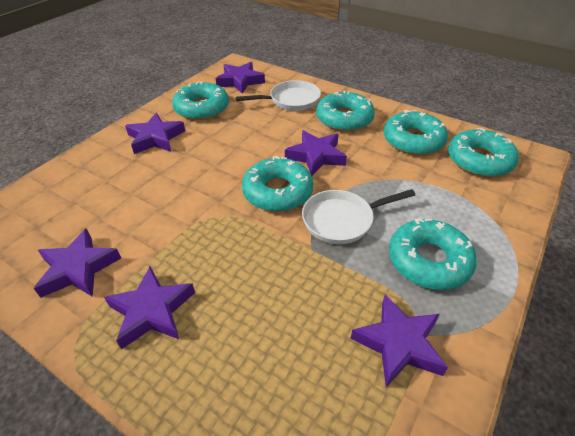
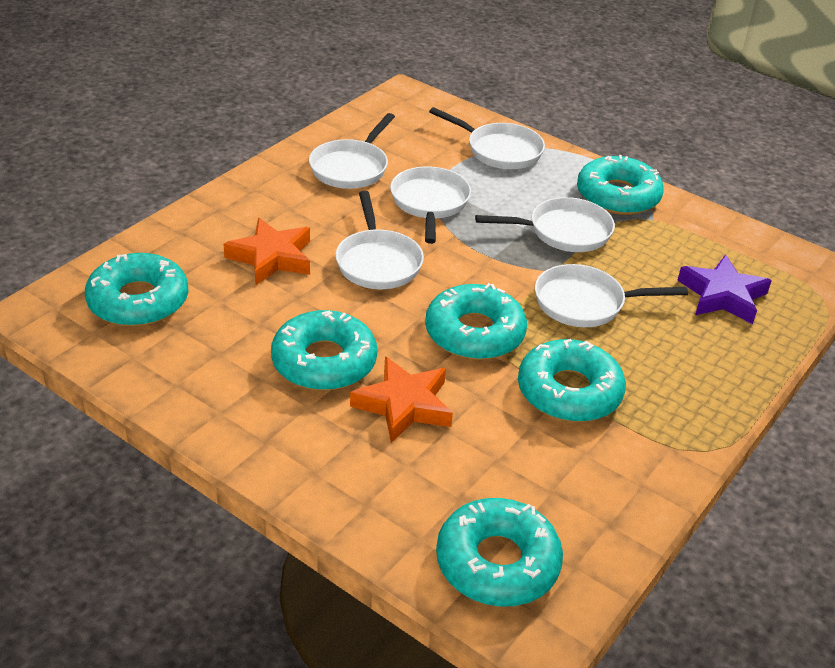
orange star: none = 0 -> [223,218,310,285] [350,356,453,443] = 2
purple star: [34,228,121,298] [104,267,195,350] [125,113,185,154] [216,62,265,94] [285,130,347,176] [350,294,448,387] = 6 -> [677,255,772,324] = 1
white pan: [236,80,321,111] [302,189,415,244] = 2 -> [309,113,395,189] [335,191,424,289] [390,166,471,244] [429,107,545,169] [475,197,615,252] [535,264,688,327] = 6

